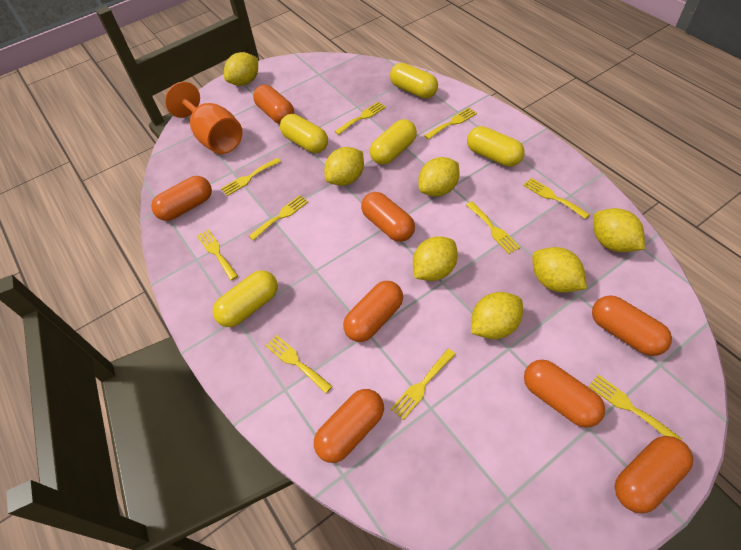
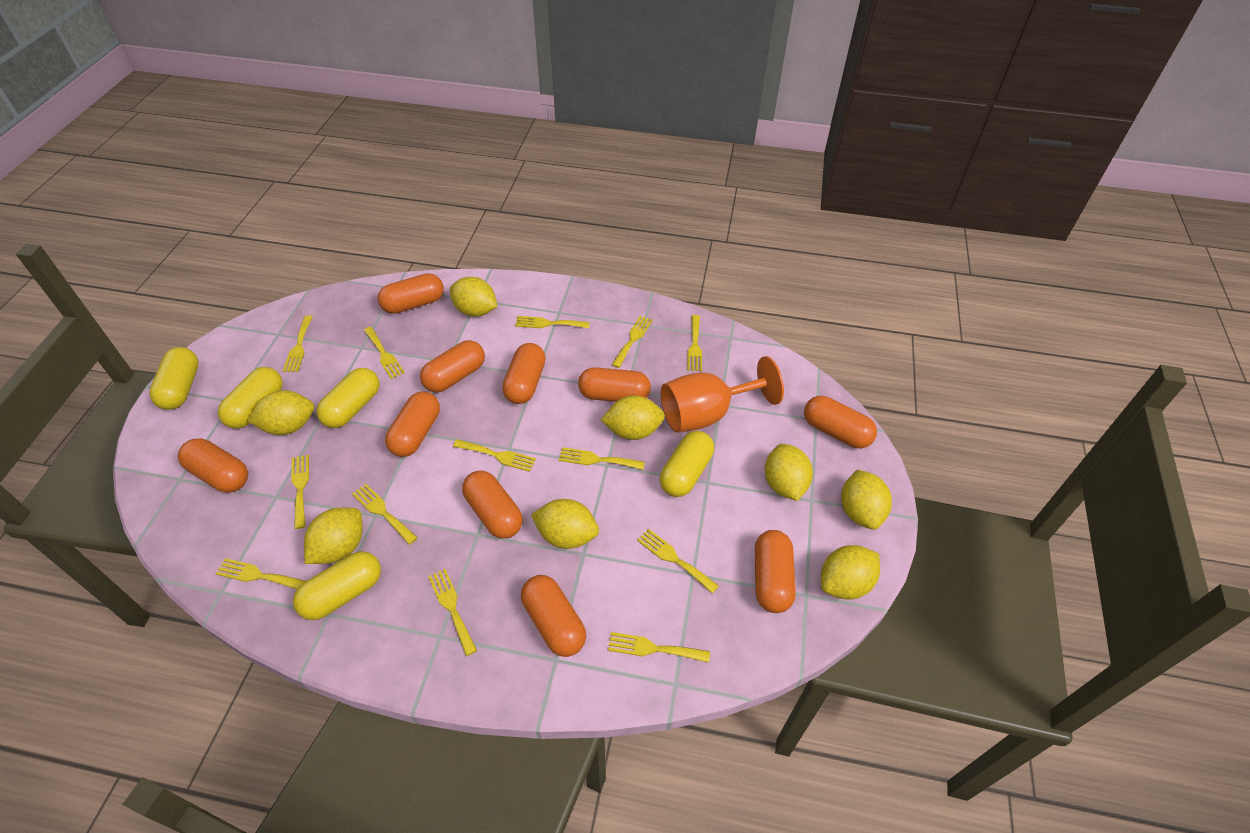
orange capsule: [151,176,212,221] [253,85,294,124] [314,389,384,463] [343,281,403,342] [361,192,415,242] [524,360,605,428] [592,295,672,356] [615,436,693,513] = 8 -> [178,438,248,493] [377,273,444,314] [385,391,440,457] [420,340,485,393] [462,471,523,539] [502,343,546,404] [521,575,586,657] [578,367,651,402] [755,530,796,613] [804,396,877,448] = 10
yellow fork: [196,229,238,280] [221,158,281,196] [249,195,308,241] [265,335,332,394] [334,102,386,135] [391,349,456,420] [424,108,477,140] [466,201,520,254] [523,178,590,219] [588,375,682,440] = 10 -> [216,558,306,589] [283,315,313,372] [291,455,309,529] [352,484,418,545] [364,327,405,379] [428,569,477,656] [453,439,536,472] [515,316,590,328] [559,447,645,470] [608,632,710,663] [612,316,653,368] [637,529,719,594] [687,315,702,371] = 13
yellow lemon: [224,52,258,86] [324,147,364,186] [413,236,458,281] [418,157,460,197] [471,292,523,339] [532,247,587,293] [593,208,645,252] = 7 -> [247,390,314,435] [304,508,363,564] [450,277,498,317] [531,499,599,549] [601,395,665,440] [765,444,813,501] [821,545,880,600] [841,470,892,530] = 8

